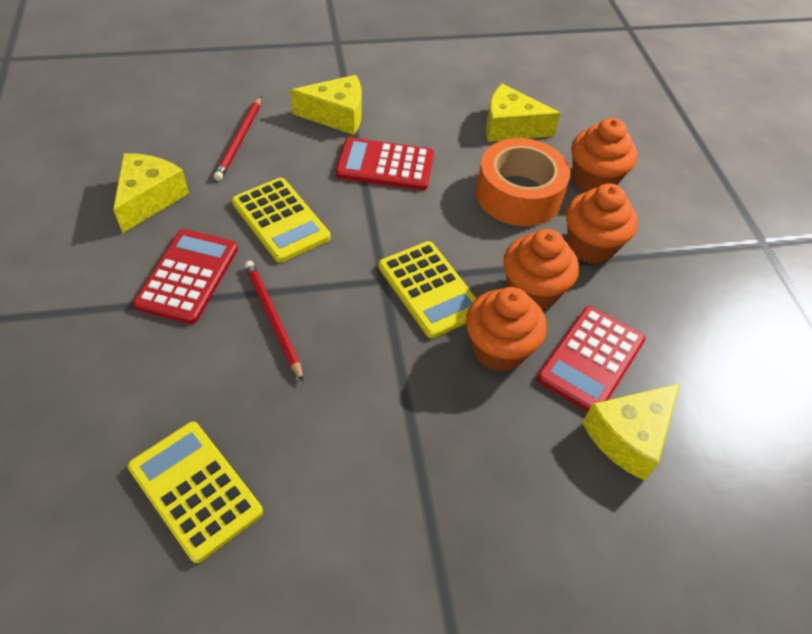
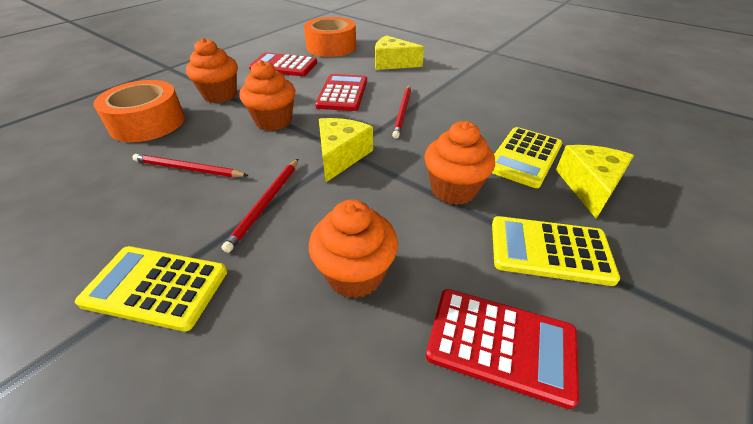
orange tape: [476,138,570,226] = 1 -> [94,80,185,142] [304,17,356,57] = 2
red pencil: [214,96,261,181] [245,261,303,382] = 2 -> [132,154,249,177] [222,159,298,253] [392,85,411,139] = 3
yellow cheese: [113,153,189,233] [290,75,361,135] [486,84,561,142] [582,383,680,481] = 4 -> [319,118,373,182] [375,35,424,70] [556,145,634,219] = 3

